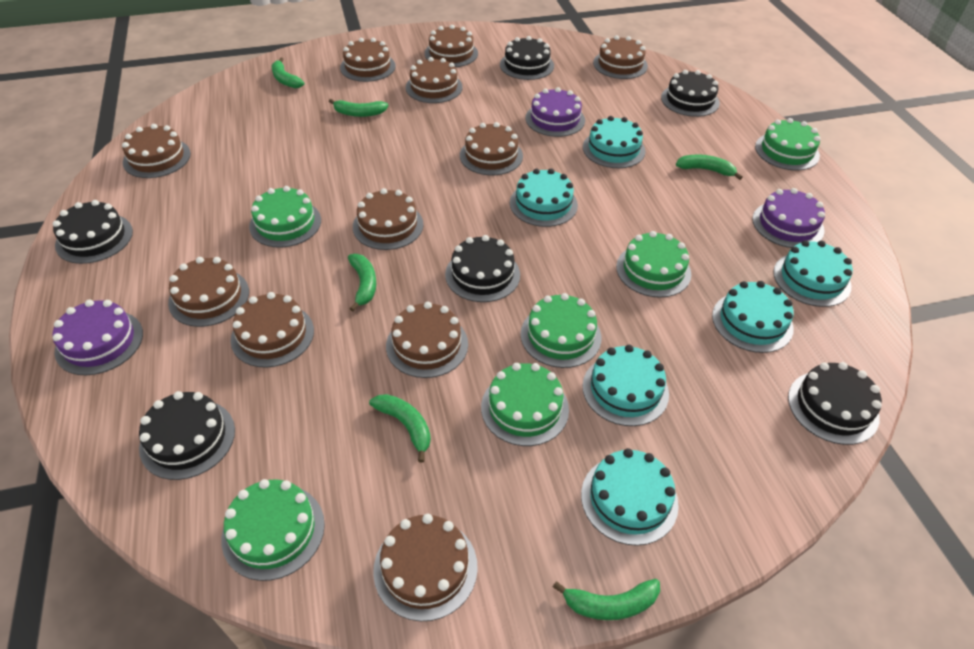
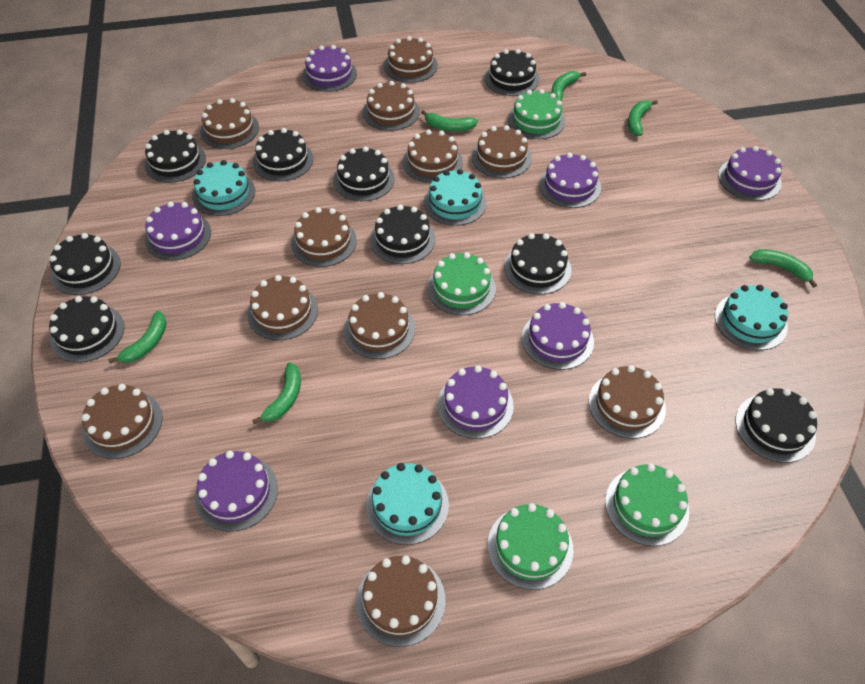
black cake: [53,200,133,264] [139,391,235,480] [445,235,520,302] [500,36,554,80] [661,70,720,117] [788,362,882,445] = 6 -> [49,233,121,295] [49,296,124,363] [144,130,206,183] [253,128,313,181] [333,146,395,202] [370,205,435,264] [485,49,539,96] [504,233,571,294] [735,388,817,463] = 9
green cake: [222,479,325,581] [249,186,321,248] [481,363,569,446] [521,293,602,368] [616,231,691,298] [755,118,820,171] = 6 -> [427,252,496,315] [488,503,573,590] [508,89,565,139] [605,464,690,546] = 4
purple cake: [52,300,143,375] [525,87,585,137] [752,188,825,248] = 3 -> [145,202,211,260] [195,451,278,532] [302,45,357,92] [437,365,514,439] [522,302,594,370] [539,153,601,208] [718,146,782,201] = 7
turquoise cake: [510,168,578,227] [581,448,679,546] [582,345,669,426] [583,116,646,168] [712,281,793,353] [773,240,853,307] = 6 -> [192,160,255,216] [366,463,449,545] [424,169,487,226] [715,285,788,350] = 4

